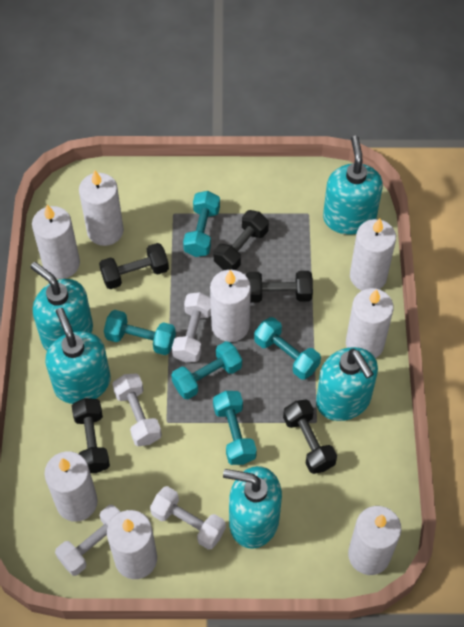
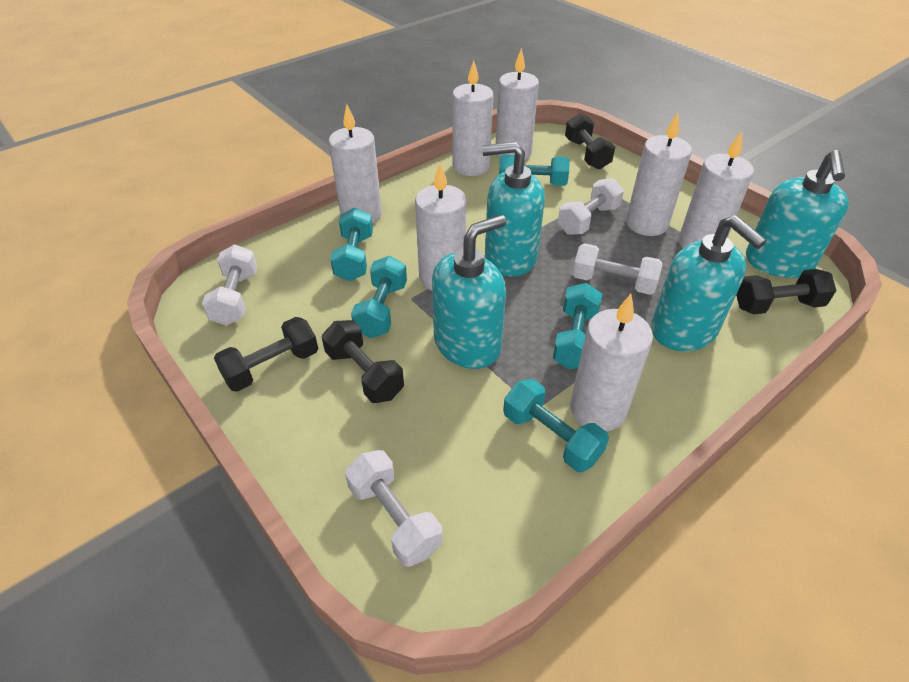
black dumbbell: [72,398,110,473] [99,243,169,289] [214,210,269,270] [246,271,313,303] [283,400,337,474] = 5 -> [214,317,318,392] [322,320,404,403] [565,113,615,169] [736,269,836,314] = 4
turquoise soap dispenser: [31,262,93,351] [45,308,111,404] [223,466,282,549] [316,347,378,421] [323,136,383,235] = 5 -> [432,215,506,369] [482,142,545,277] [651,215,767,351] [746,150,849,278] = 4
white candle: [32,205,80,279] [44,451,98,522] [79,170,124,246] [107,510,157,579] [210,270,251,342] [346,288,394,358] [348,506,401,575] [350,218,396,290] = 8 -> [329,104,382,224] [415,163,467,291] [452,60,494,176] [496,48,539,161] [570,294,653,431] [626,113,692,236] [679,131,754,248] = 7

